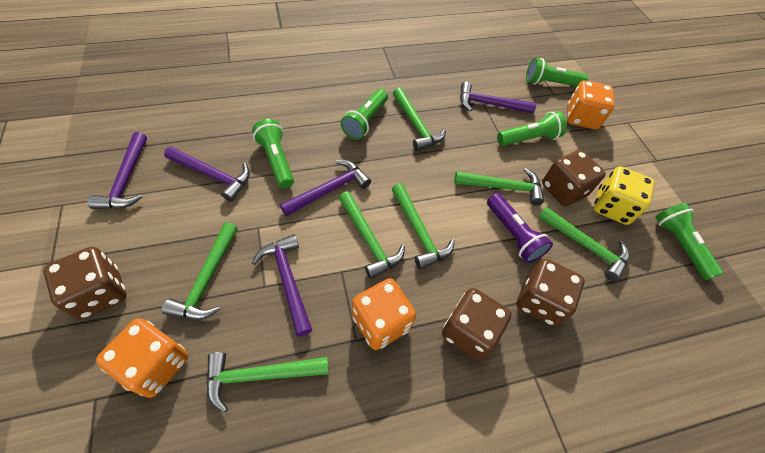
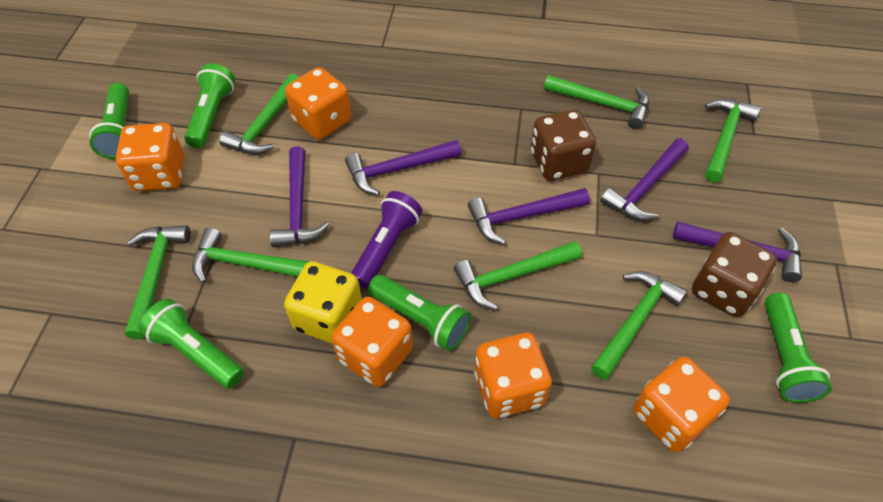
brown dice: [43,247,127,320] [442,288,512,361] [516,259,585,326] [542,150,606,207] = 4 -> [531,110,596,181] [692,232,777,317] = 2
orange dice: [96,318,188,398] [352,278,416,350] [567,80,615,130] = 3 -> [116,123,184,191] [285,67,351,140] [331,297,413,387] [474,333,552,418] [633,357,730,452] = 5

